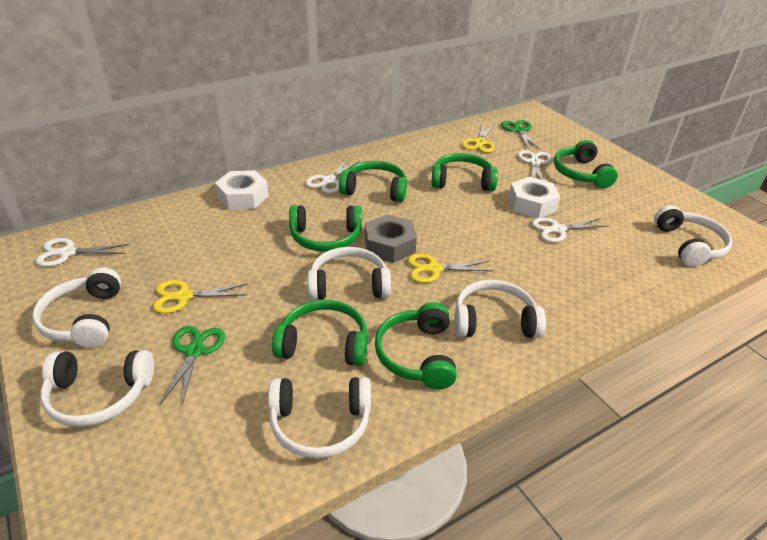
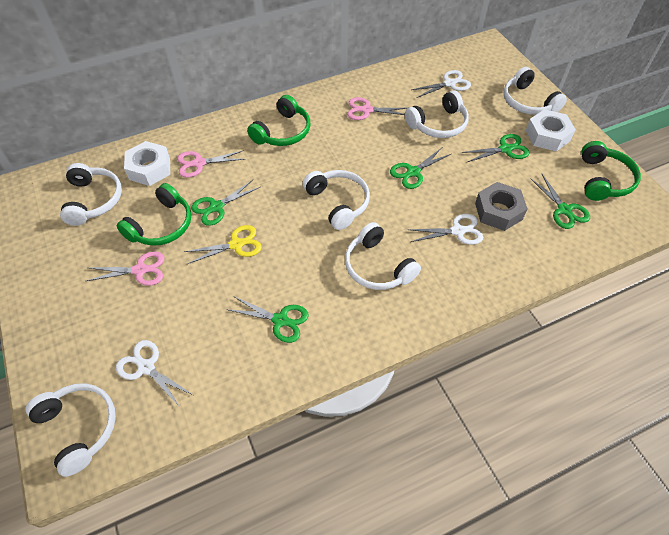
green headphones: [272,300,368,366] [289,205,362,252] [339,161,407,202] [375,302,457,390] [432,153,498,191] [554,140,618,188] = 6 -> [117,183,191,246] [247,95,310,146] [582,141,641,201] = 3
green scissors: [160,326,225,405] [501,120,540,149] = 2 -> [191,180,260,226] [226,296,309,343] [390,148,451,189] [462,134,529,162] [530,174,590,229] = 5
pink scissors: none = 0 -> [86,252,164,286] [177,150,245,178] [347,97,408,120] = 3
white scissors: [36,238,129,267] [305,158,359,193] [518,150,552,180] [532,217,608,242] = 4 -> [116,340,193,407] [407,214,483,245] [411,70,471,98] = 3
yellow scissors: [153,280,247,314] [407,253,493,283] [462,123,495,153] = 3 -> [184,225,262,264] = 1

